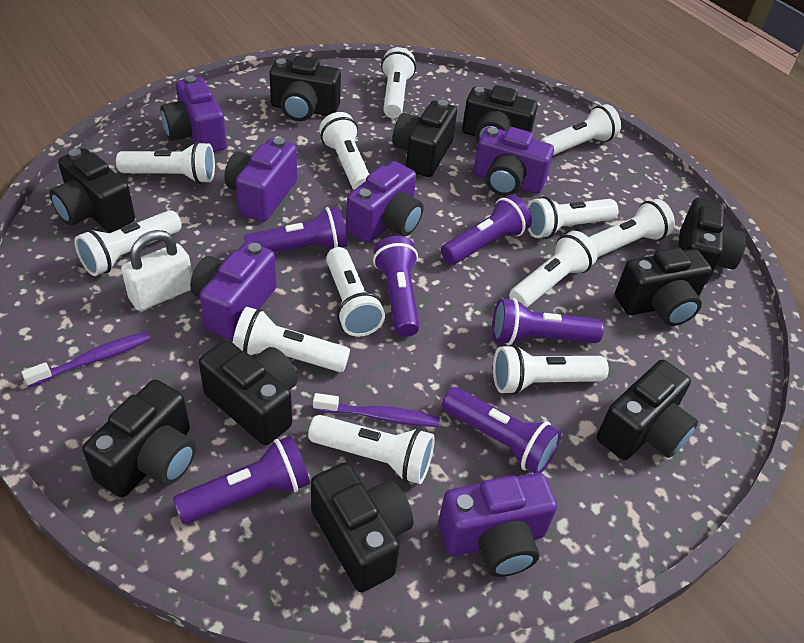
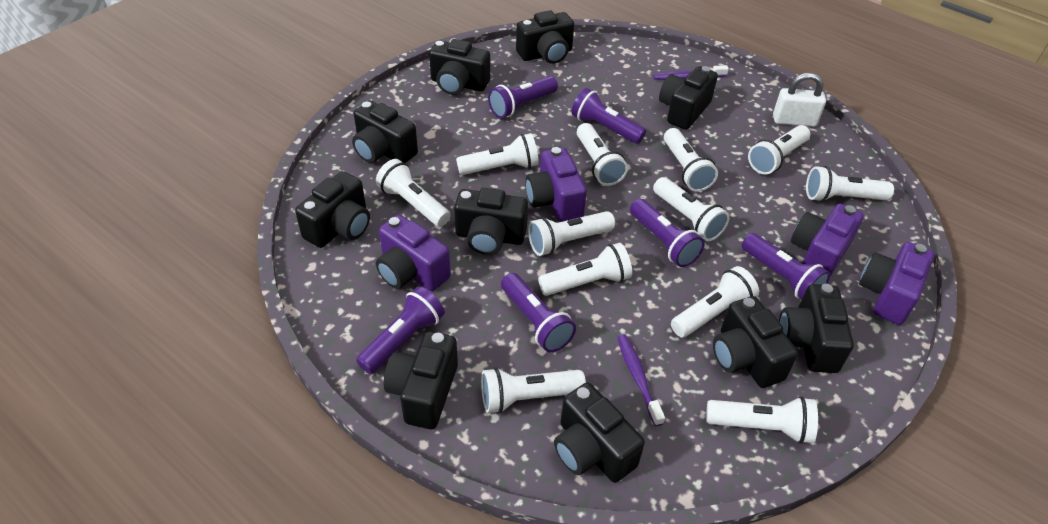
purple camera: [161,76,227,152] [190,242,277,340] [224,138,297,222] [346,161,424,243] [439,473,557,577] [474,127,554,196] = 6 -> [376,215,451,291] [525,147,587,222] [791,204,864,277] [859,242,934,325] = 4

